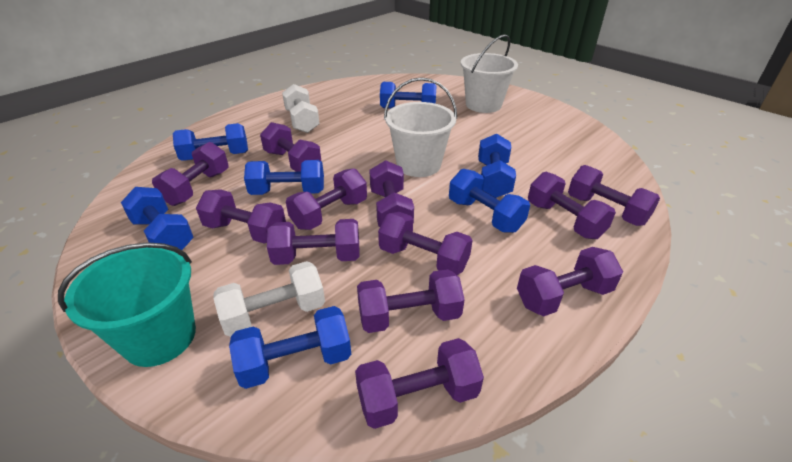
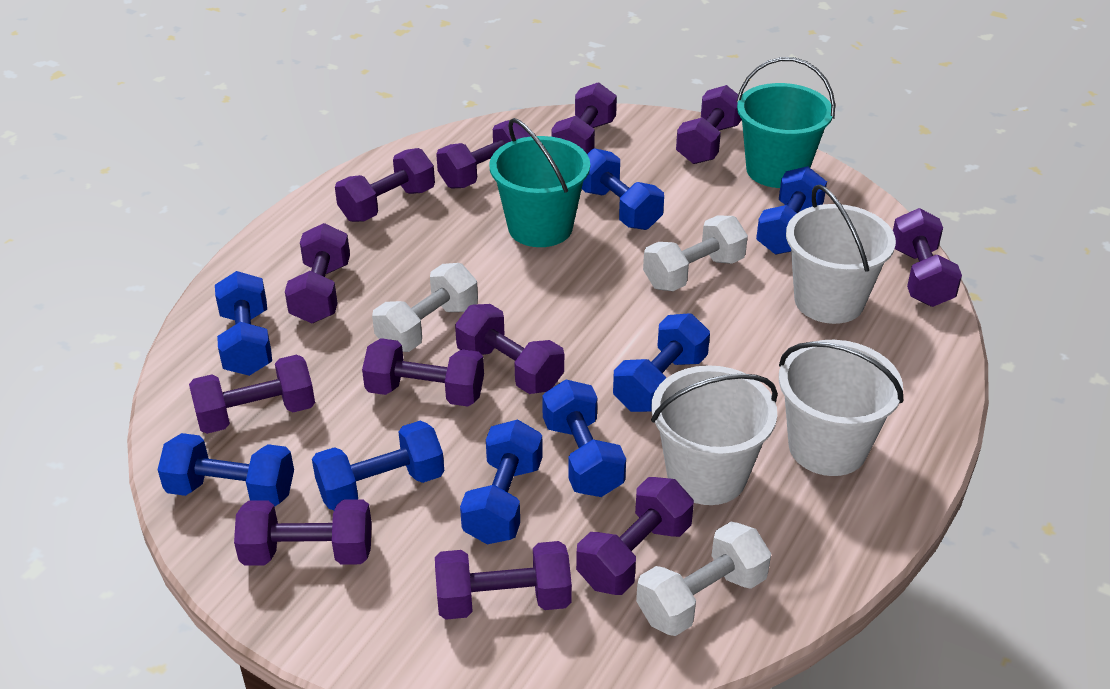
blue dumbbell: [121,187,193,250] [173,123,248,161] [229,306,351,389] [244,160,324,195] [380,82,437,109] [449,169,530,233] [478,134,516,198] = 7 -> [158,433,294,507] [215,271,272,376] [312,421,444,510] [460,419,543,544] [542,379,626,497] [582,148,664,230] [613,313,710,412] [756,166,827,254] = 8
turquoise bucket: [58,243,196,367] = 1 -> [489,118,590,247] [736,57,835,188] = 2
white bucket: [384,77,457,177] [461,34,518,113] = 2 -> [651,365,778,505] [779,340,903,476] [786,184,896,324] = 3
white dumbbell: [213,261,325,337] [282,84,320,133] = 2 -> [372,263,478,352] [636,522,771,636] [643,215,748,291] = 3

